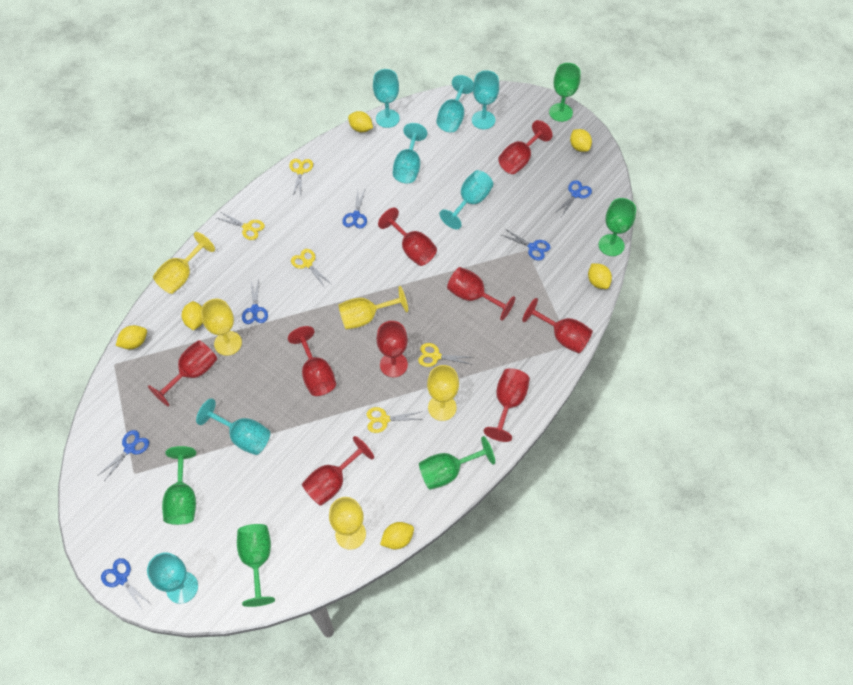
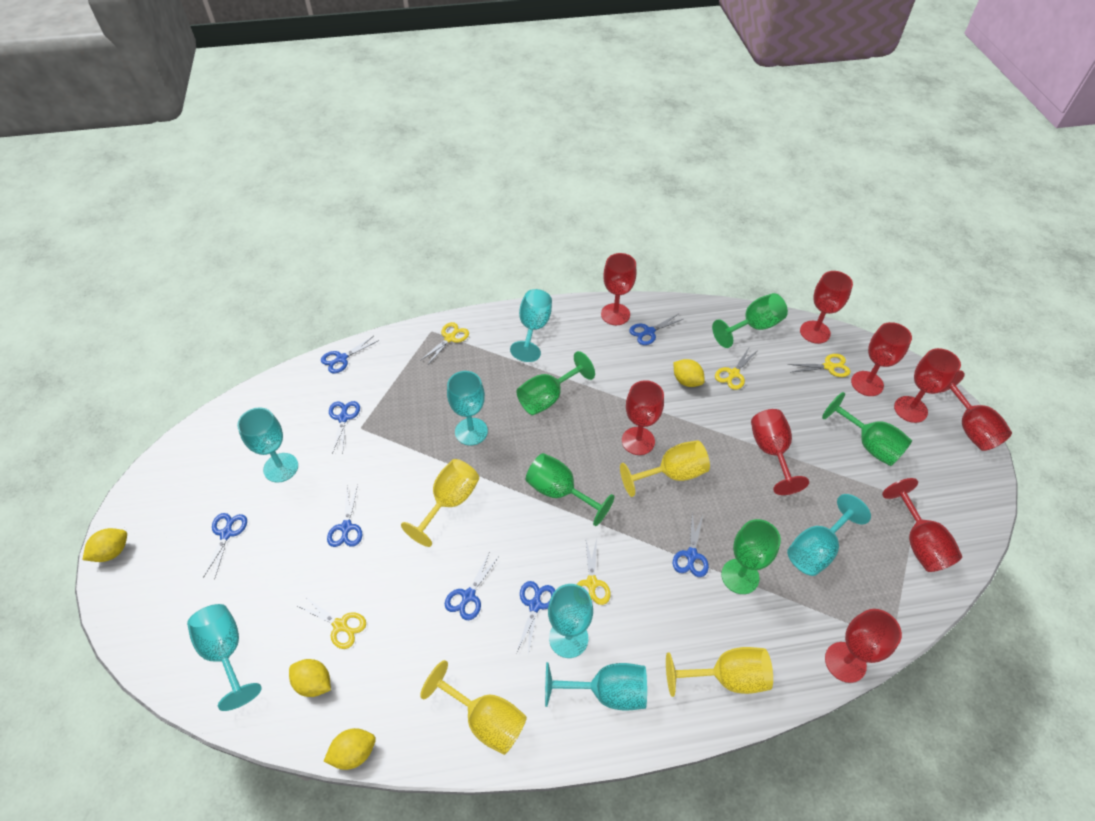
blue scissors: [99,430,149,481] [101,558,149,611] [242,280,268,324] [342,190,367,229] [502,229,550,261] [554,180,592,217] = 6 -> [203,513,247,578] [321,336,379,374] [327,485,362,547] [329,401,360,453] [445,553,498,620] [516,581,555,655] [629,314,683,345] [673,511,709,577] = 8
yellow goblet: [153,232,215,294] [201,299,242,356] [329,497,366,550] [339,286,408,330] [427,365,459,421] = 5 -> [401,459,479,547] [420,660,527,755] [620,440,710,497] [666,647,773,697] = 4
yellow lemon: [116,325,147,349] [182,301,203,330] [348,111,373,132] [380,522,414,549] [570,129,592,152] [588,263,612,289] = 6 -> [82,528,127,562] [289,659,331,697] [324,728,376,770] [673,359,705,387] = 4

